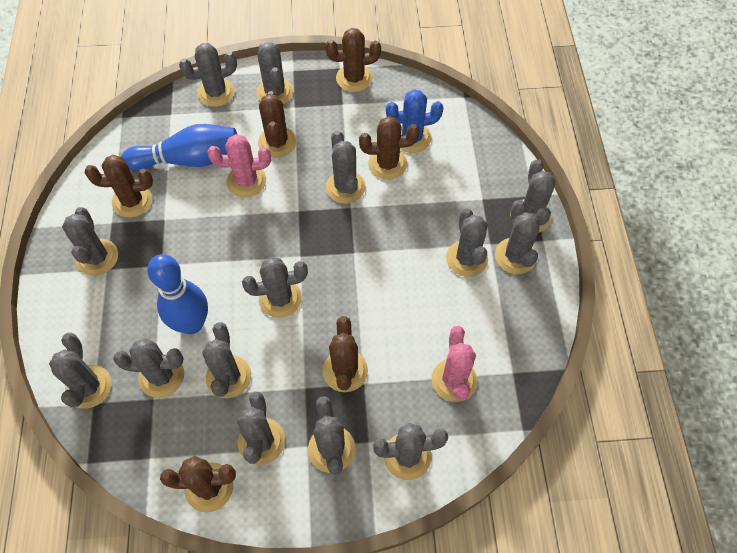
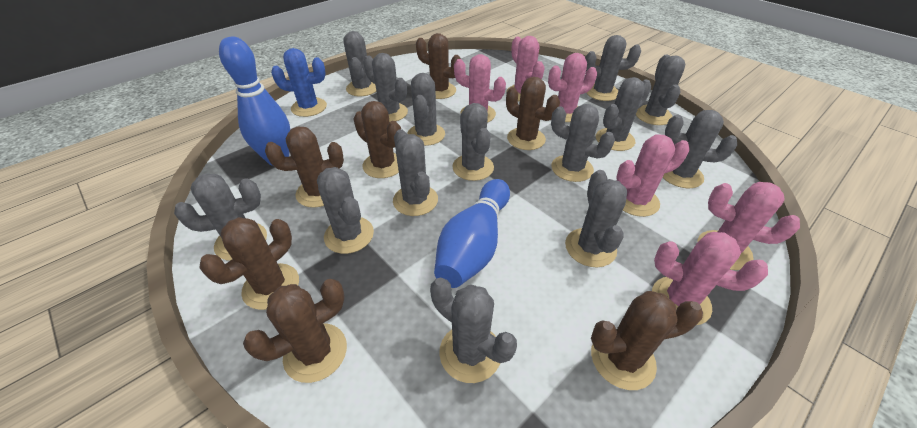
brown cactus: [85,155,153,218] [160,456,236,512] [258,91,297,157] [323,316,368,392] [325,28,381,92] [359,116,419,180] = 6 -> [199,217,299,310] [243,279,347,383] [265,127,344,208] [354,101,401,178] [416,33,461,99] [506,77,560,150] [591,291,703,390] = 7
pink cactus: [208,134,271,197] [432,326,477,402] = 2 -> [454,54,506,122] [506,36,545,102] [548,53,597,122] [616,135,690,217] [652,232,768,325] [698,182,800,270] = 6

